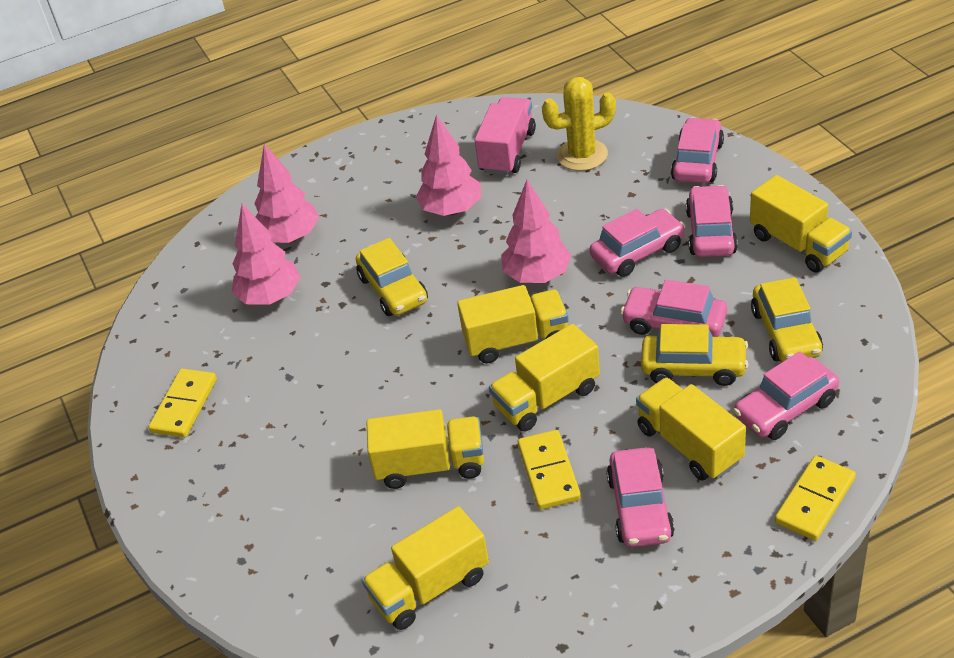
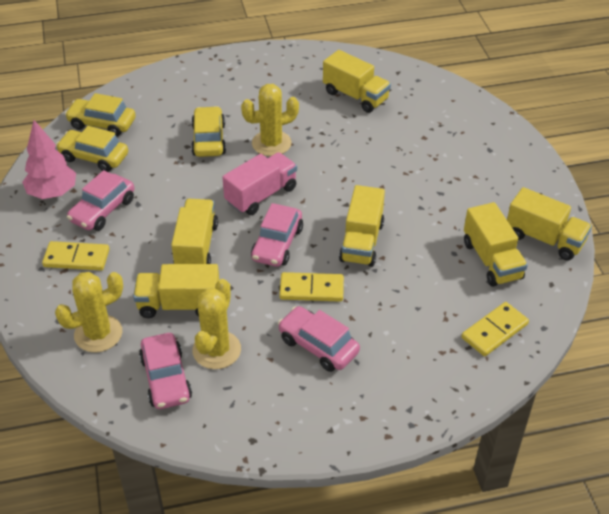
pink car: [590,209,685,277] [606,447,675,547] [620,280,727,337] [671,117,724,183] [686,185,738,257] [733,352,839,440] = 6 -> [67,170,135,231] [139,333,192,409] [251,203,303,267] [278,306,360,372] = 4
pink tree: [232,204,300,305] [254,144,319,243] [416,115,481,216] [501,180,571,283] = 4 -> [22,120,76,199] = 1
yellow cactus: [542,77,616,171] = 1 -> [55,272,123,352] [192,279,241,369] [241,84,299,156] = 3

